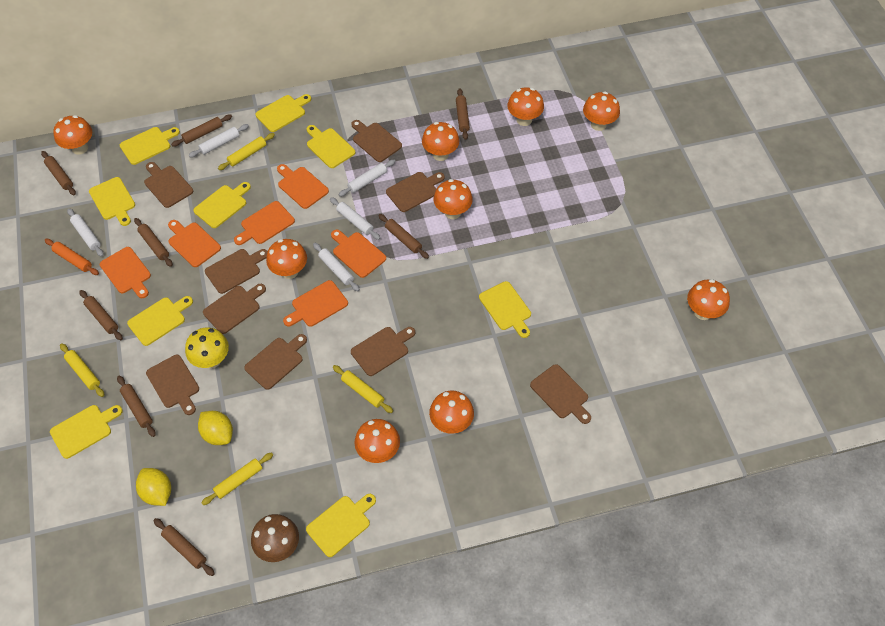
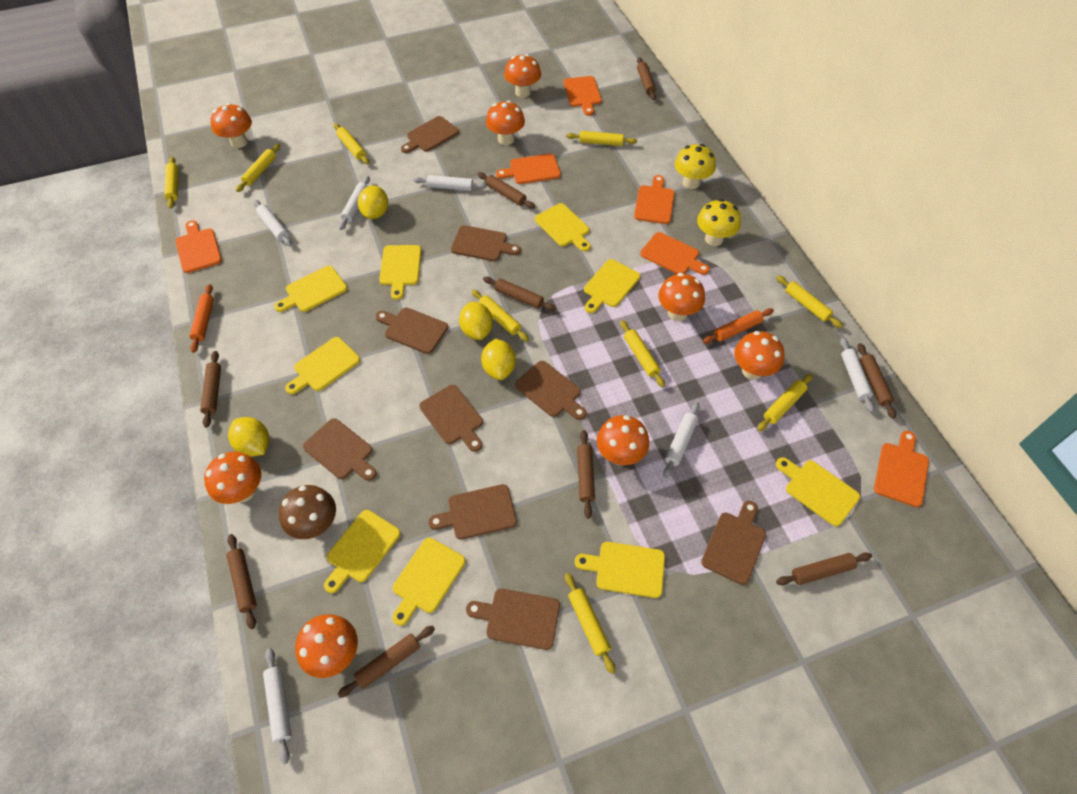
brown rolling pin: [41,151,76,195] [79,290,123,340] [117,375,156,437] [134,218,173,267] [154,518,215,576] [171,114,232,147] [378,214,429,259] [456,88,470,140] = 8 -> [200,351,221,428] [227,534,257,629] [338,625,435,698] [478,172,535,209] [483,277,556,311] [577,430,595,518] [637,57,656,100] [776,552,872,586] [858,343,896,419] = 9
orange mushroom: [53,115,92,155] [266,239,307,279] [354,419,400,463] [422,122,459,161] [429,391,474,434] [434,179,473,219] [507,87,544,126] [583,91,620,131] [687,279,730,320] = 9 -> [204,452,261,504] [211,103,252,148] [295,614,358,678] [486,100,525,145] [504,54,541,97] [597,415,649,465] [658,273,705,321] [734,331,784,380] = 8
orange rolling pin: [45,239,99,275] = 1 -> [190,284,214,353] [703,308,774,344] = 2
white rolling pin: [67,208,104,257] [189,124,249,157] [313,243,360,291] [330,197,380,240] [339,160,396,197] = 5 -> [253,200,292,246] [263,648,292,764] [339,176,370,230] [413,175,487,191] [663,402,700,478] [840,338,874,413] = 6
yellow lemon: [136,468,171,506] [198,411,233,445] = 2 -> [228,417,269,457] [358,185,388,219] [459,302,493,340] [481,339,516,380] = 4
yellow mushroom: [185,327,229,369] = 1 -> [675,144,716,189] [697,199,741,246] = 2
yellow rolling pin: [60,343,104,397] [201,452,273,505] [218,133,275,170] [333,365,393,413] = 4 -> [164,156,178,209] [236,144,280,192] [334,123,369,164] [472,290,529,341] [565,573,615,674] [566,131,637,146] [620,320,665,387] [757,374,813,431] [776,275,843,328] = 9

